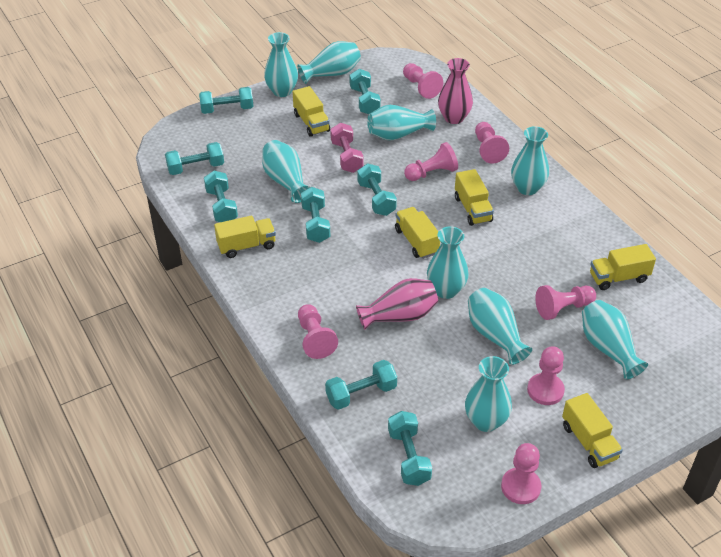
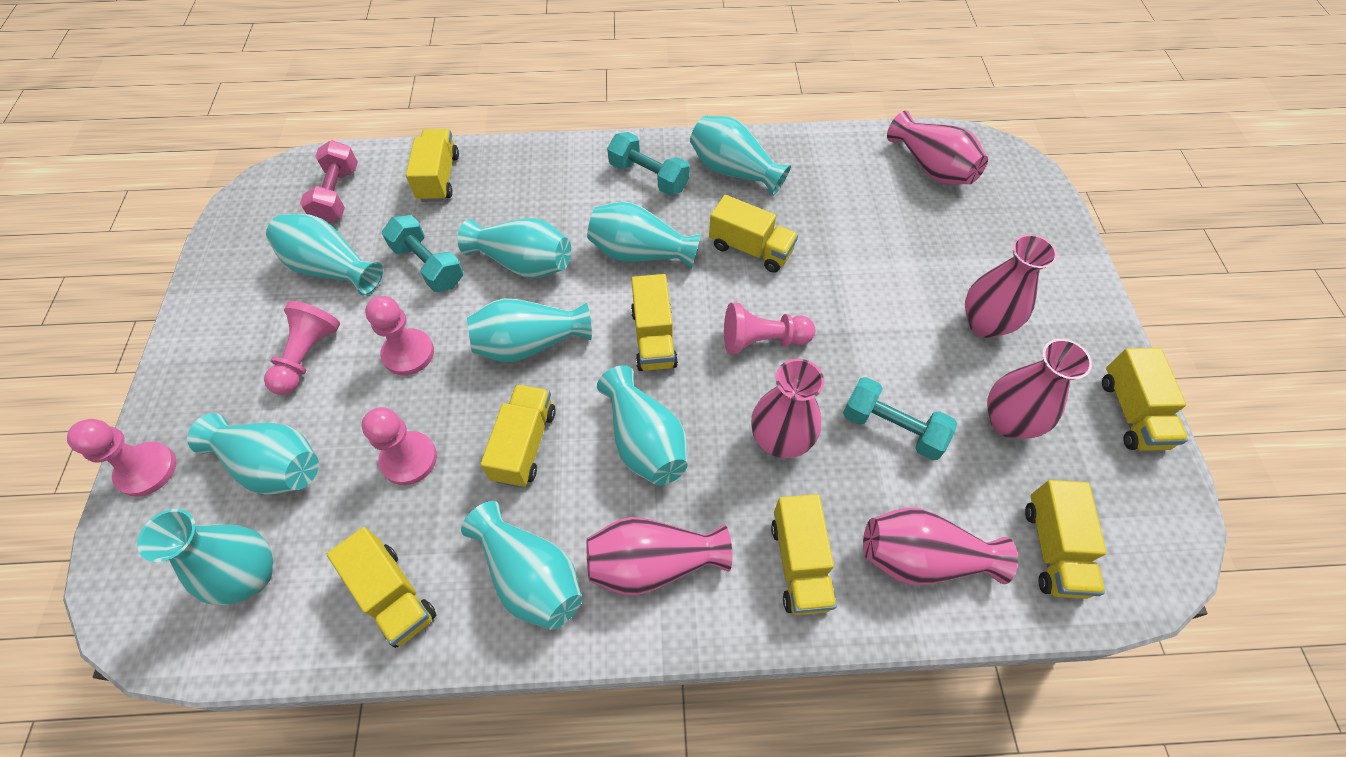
pink pawn: [298,304,338,359] [403,63,443,99] [404,142,458,181] [475,122,509,164] [501,443,541,504] [527,346,565,405] [535,285,596,320] = 7 -> [67,419,176,497] [264,301,340,395] [362,407,437,485] [365,296,434,375] [724,303,815,354] = 5
pink vase: [356,278,438,330] [438,58,473,124] = 2 -> [586,517,732,595] [751,359,824,458] [863,508,1018,585] [887,111,988,184] [965,234,1057,338] [987,339,1092,439] = 6
turquoise dumbbell: [165,142,224,175] [199,87,254,114] [204,171,238,222] [301,187,330,243] [325,360,397,410] [350,69,381,114] [357,164,397,216] [388,411,432,486] = 8 -> [382,215,464,292] [607,132,690,195] [843,377,957,460] = 3
yellow truck: [214,216,276,258] [293,86,330,137] [395,207,440,259] [455,169,494,226] [562,393,623,468] [590,244,656,290] = 6 -> [327,527,436,648] [406,129,459,202] [480,384,556,487] [631,274,678,371] [709,195,798,273] [771,494,837,615] [1025,480,1107,599] [1102,348,1188,451] = 8

